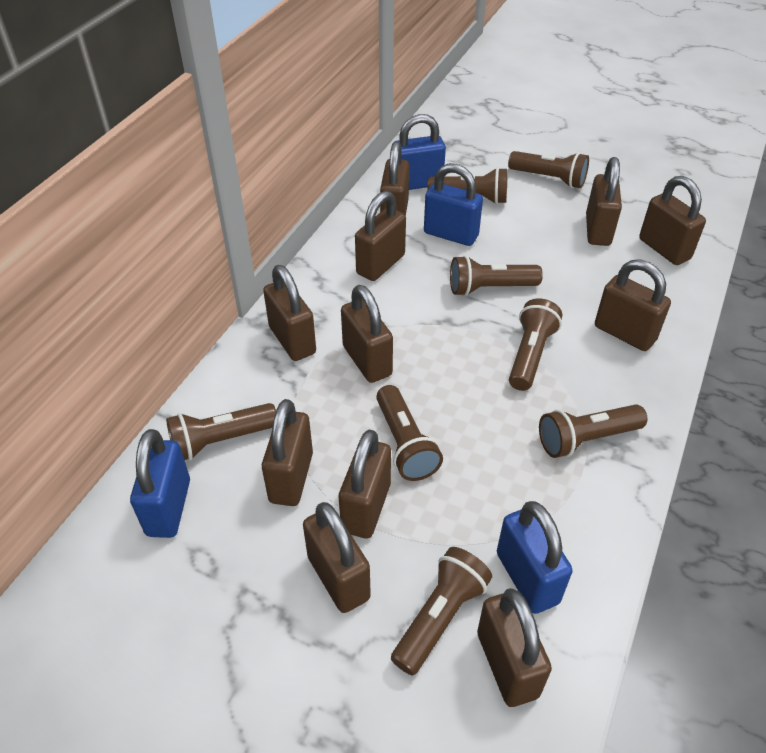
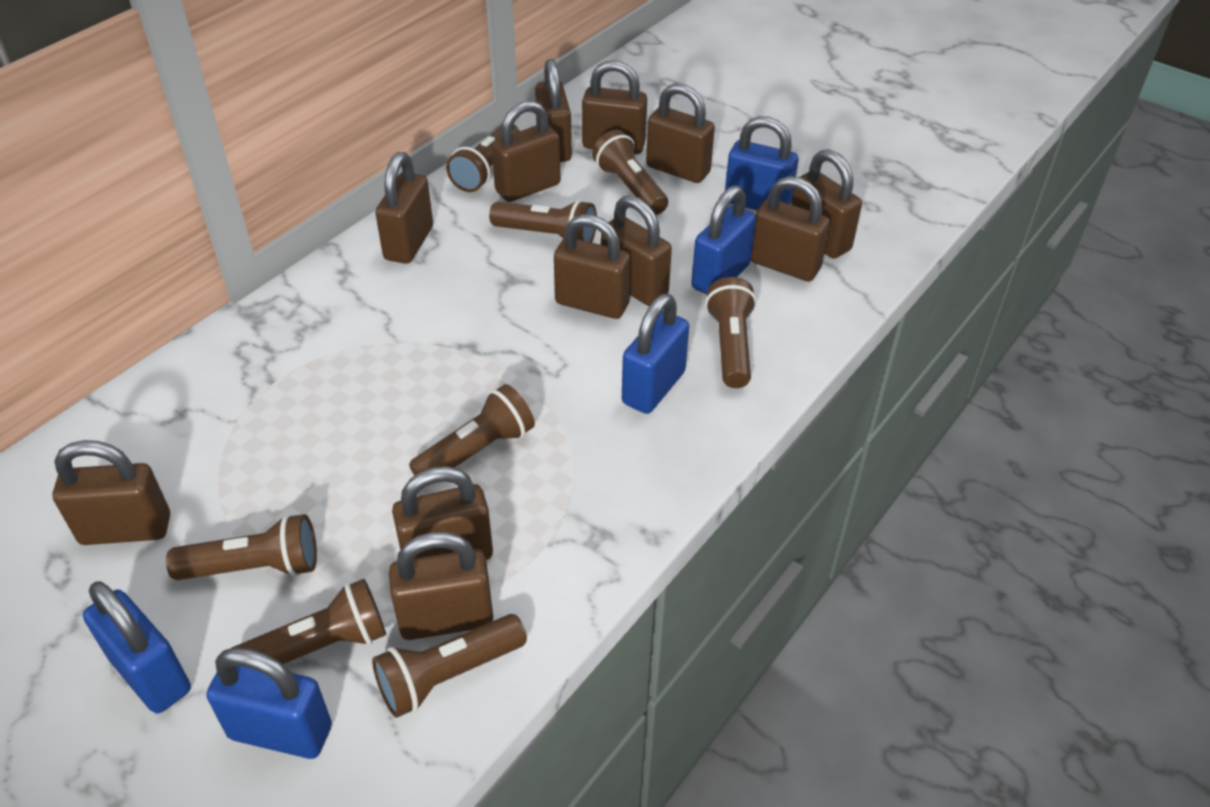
blue padlock: [130,429,190,538] [394,114,446,190] [424,163,483,246] [497,501,573,614] = 4 -> [83,581,191,713] [206,647,332,759] [622,294,689,414] [691,185,756,295] [725,116,798,210] = 5
brown padlock: [262,399,313,506] [263,265,316,361] [303,502,371,613] [339,430,391,538] [341,285,393,383] [355,191,406,281] [380,141,410,216] [477,588,552,707] [586,157,622,246] [595,259,671,351] [639,176,706,265] = 11 -> [53,440,170,545] [375,152,433,264] [389,531,493,640] [392,466,493,560] [492,100,561,202] [535,59,572,162] [554,214,631,319] [582,60,647,154] [601,195,672,306] [646,83,715,183] [751,176,830,282] [791,149,862,259] = 12

